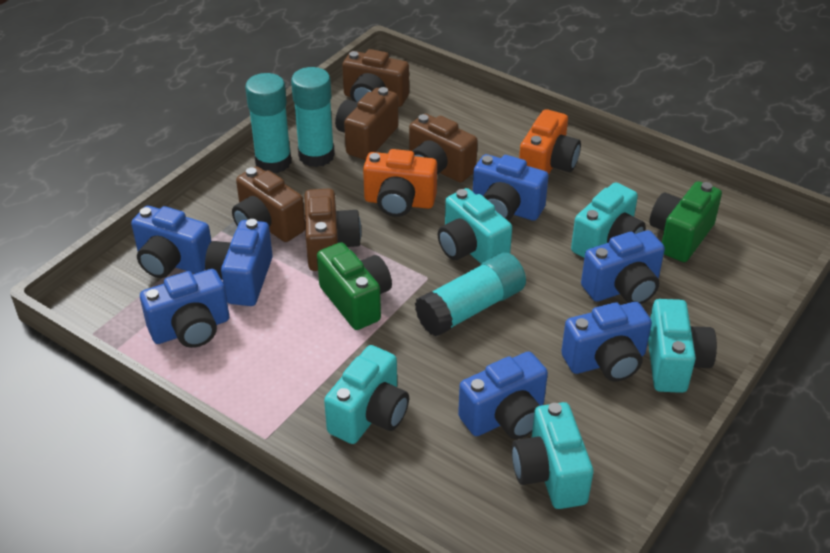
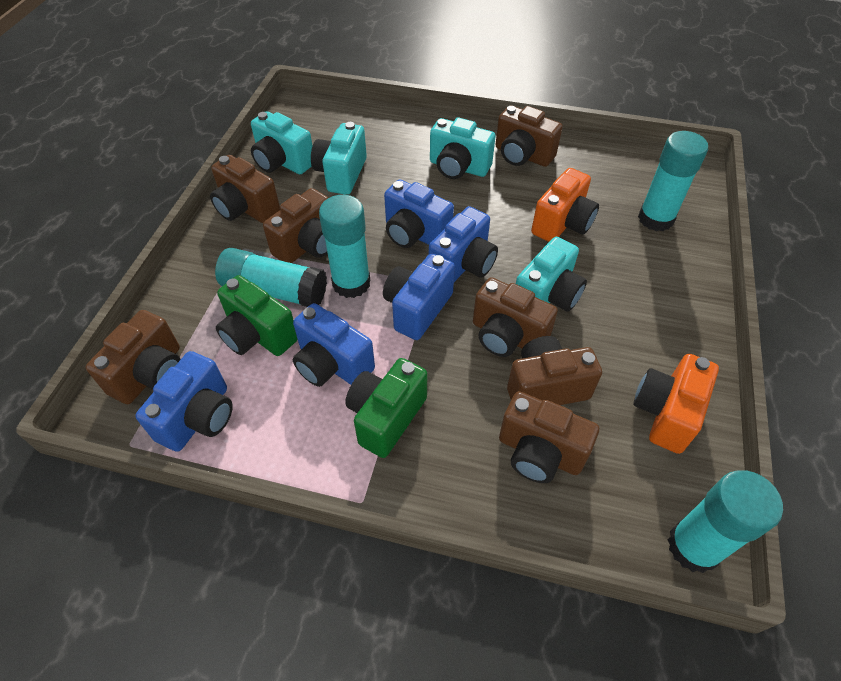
blue camera: [131,206,212,278] [140,269,229,348] [205,219,273,306] [458,351,548,439] [473,154,549,221] [561,302,652,381] [581,230,665,304] = 7 -> [135,351,233,452] [293,303,375,387] [383,253,455,340] [384,180,454,248] [429,206,498,282] = 5
brown camera: [232,166,305,242] [304,189,361,271] [335,87,399,160] [342,49,409,107] [409,114,478,183] = 5 -> [85,310,181,404] [210,155,280,223] [263,188,328,263] [473,277,558,357] [495,105,563,167] [499,391,599,483] [507,336,602,405] = 7
turquoise camera: [324,345,409,444] [438,188,512,264] [512,402,593,509] [571,182,646,258] [648,299,717,393] = 5 -> [251,111,312,174] [311,122,367,195] [430,118,496,179] [516,237,587,312] = 4
turquoise glue stick: [245,73,292,173] [291,67,335,167] [415,252,526,337] = 3 -> [215,248,327,307] [319,195,370,298] [638,131,708,231] [668,470,783,573] = 4

